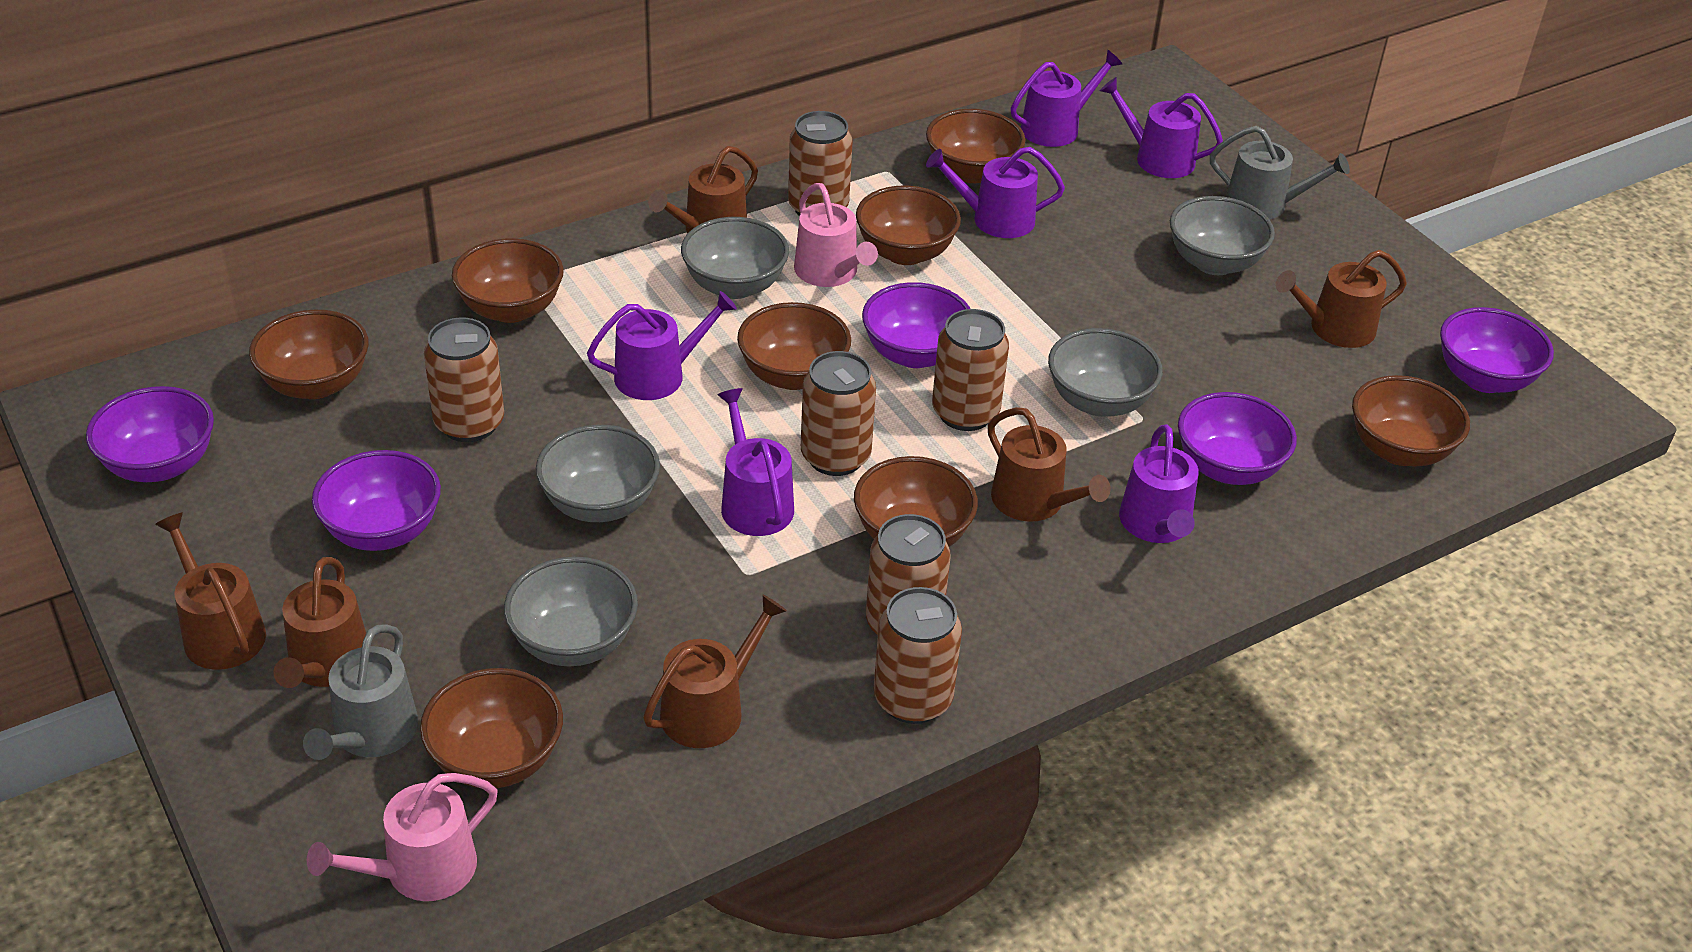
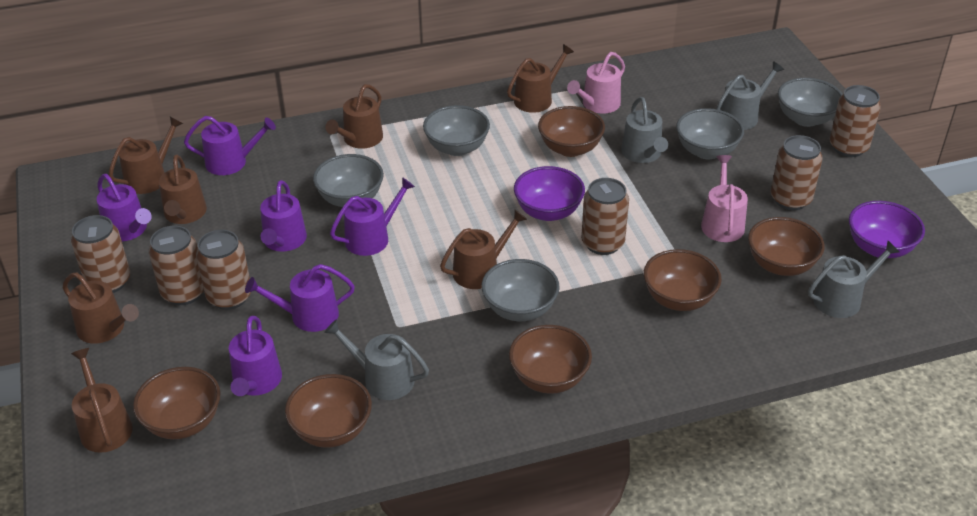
brown bowl: [249,310,369,399] [420,668,563,788] [452,238,564,323] [737,302,851,390] [854,456,978,547] [856,185,961,265] [926,109,1025,183] [1352,375,1470,466] = 8 -> [133,367,220,439] [285,374,372,448] [509,325,592,393] [538,106,605,157] [643,249,722,311] [748,217,825,276] = 6
brown watering can: [155,512,266,670] [274,557,366,688] [643,595,787,748] [648,146,758,233] [988,407,1111,522] [1275,250,1407,348] = 6 -> [63,273,139,344] [71,348,133,453] [109,117,183,194] [159,155,207,224] [325,84,383,149] [440,210,527,289] [507,44,574,113] = 7
grey watering can: [303,624,418,760] [1210,126,1350,220] = 2 -> [324,319,429,400] [621,97,668,163] [716,61,784,130] [808,241,900,318] = 4
purple bowl: [86,386,214,482] [312,450,441,551] [862,282,970,368] [1178,392,1297,485] [1440,307,1554,393] = 5 -> [514,166,585,221] [849,201,925,258] = 2

